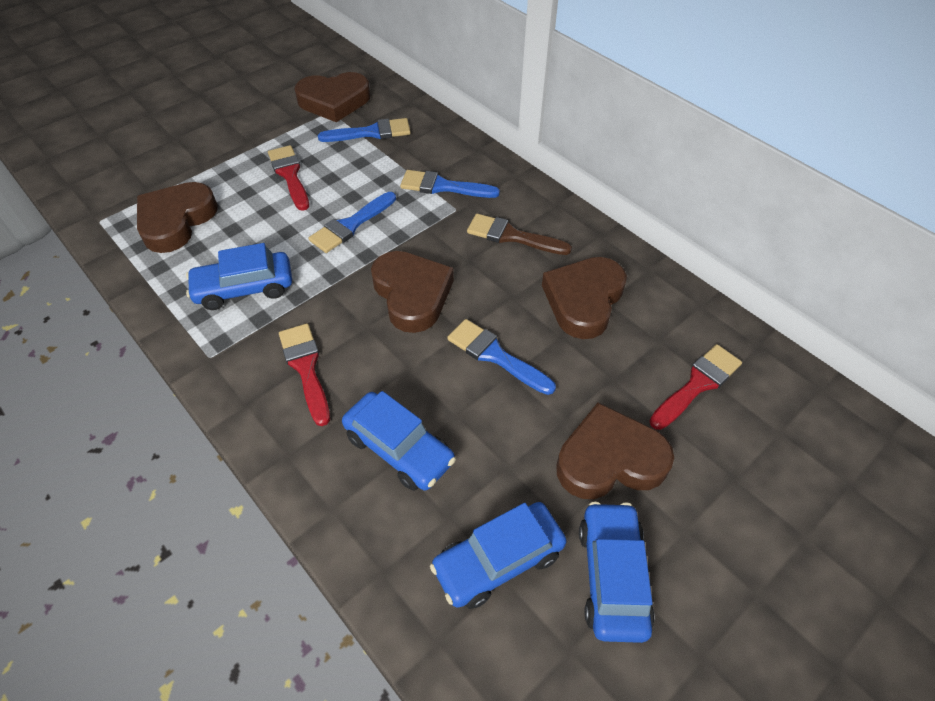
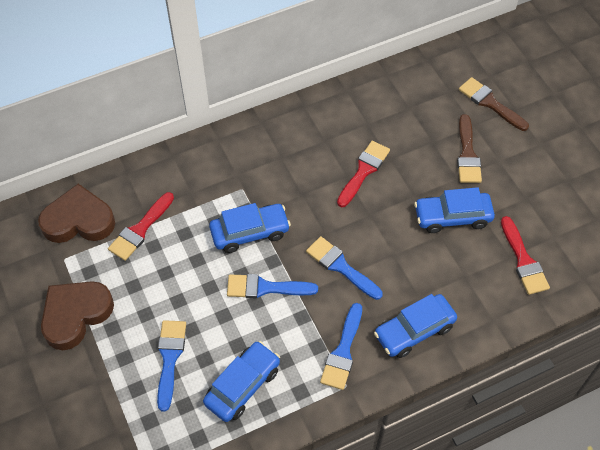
brown brush: [467,214,572,255] = 1 -> [457,114,482,183] [459,77,529,131] = 2
brown heart: [137,182,218,253] [294,72,371,122] [371,251,454,333] [542,257,627,339] [556,402,674,499] = 5 -> [38,184,115,243] [41,281,114,350] = 2

